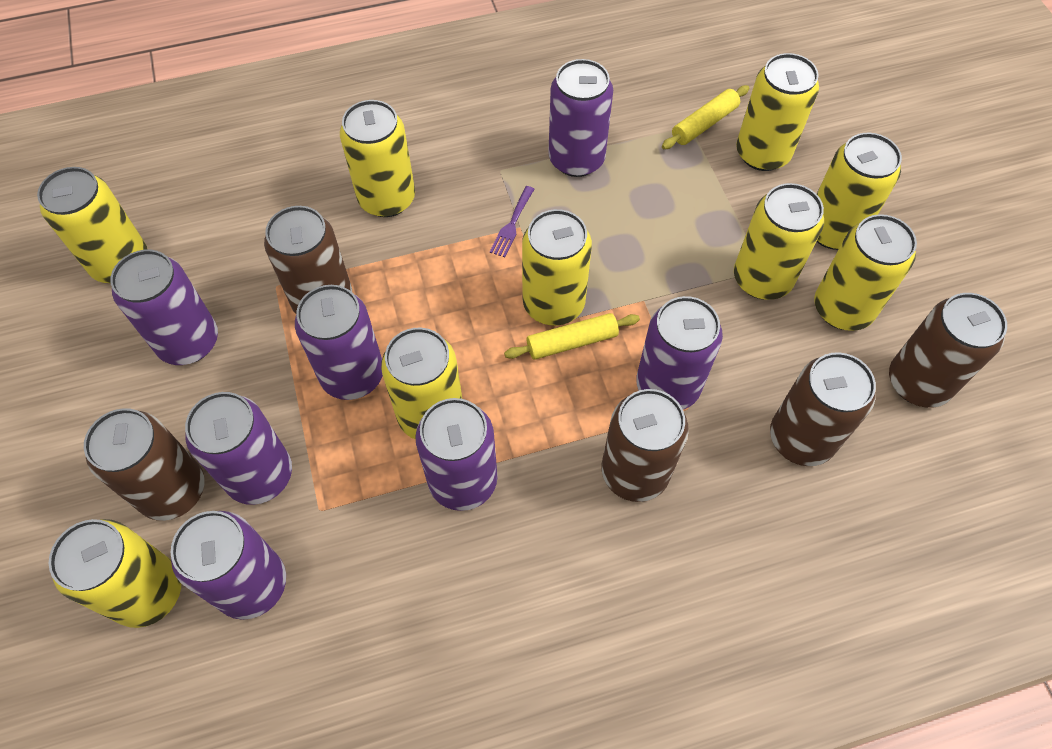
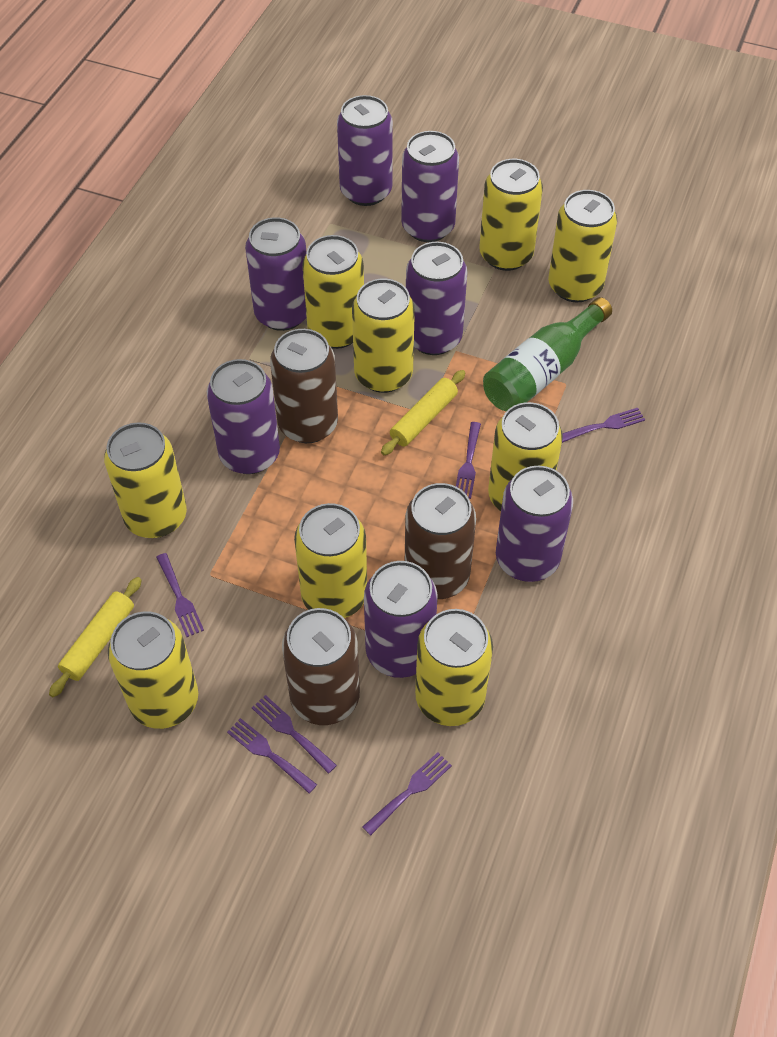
brown can: [84,408,205,521] [264,206,352,313] [602,389,689,502] [770,352,876,466] [889,293,1007,408] = 5 -> [270,329,338,443] [282,608,360,725] [405,483,476,599] = 3
green bottle: none = 0 -> [483,297,612,411] = 1
purple fork: [490,186,534,257] = 1 -> [156,553,204,637] [227,718,317,793] [252,695,337,774] [362,752,452,836] [456,422,481,499] [562,408,645,443] = 6

